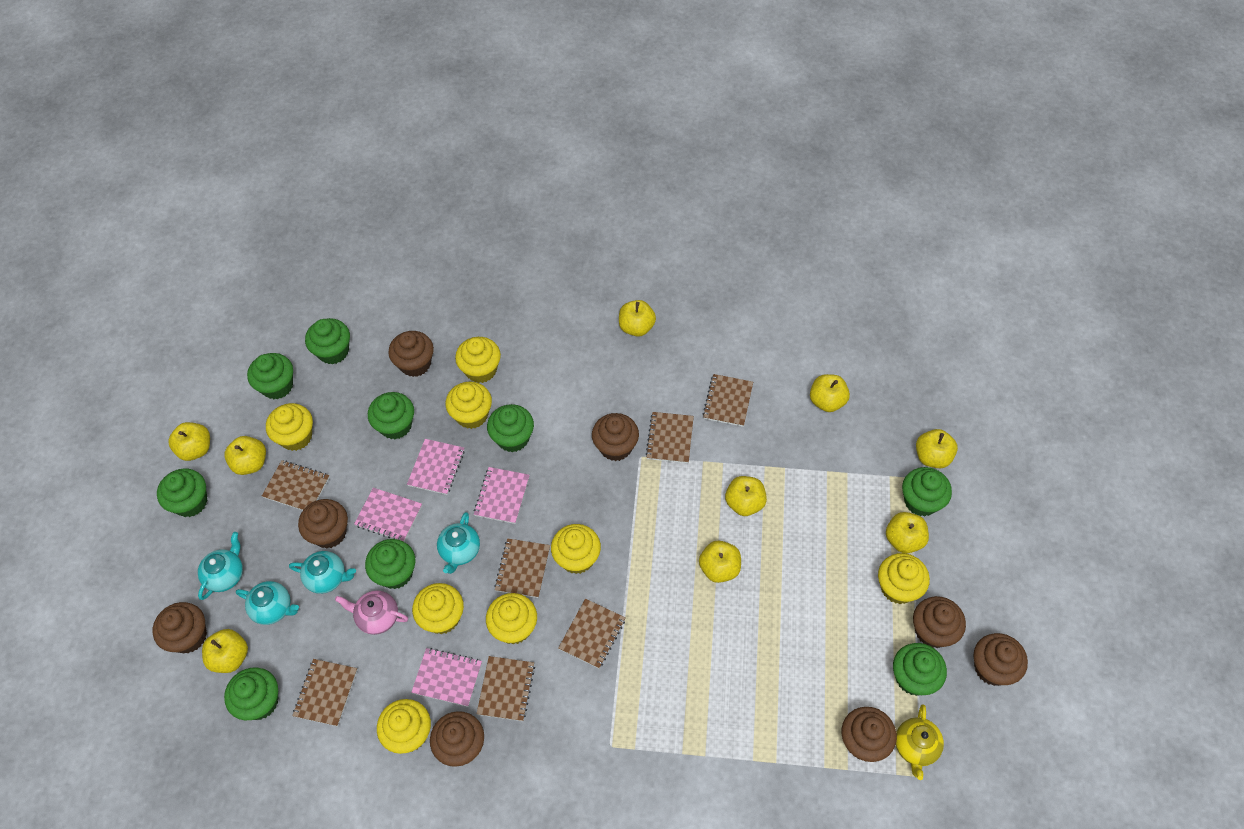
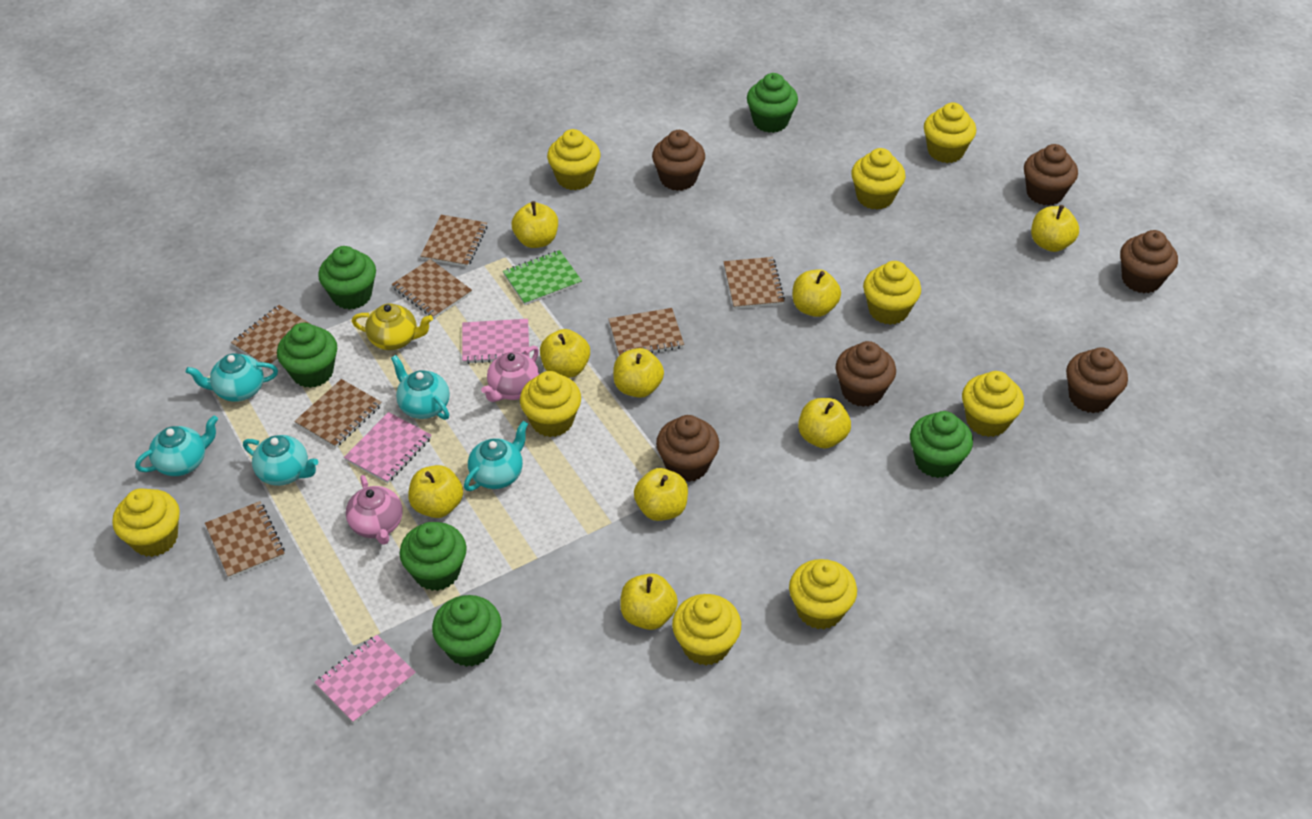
brown cupcake: [152,602,207,653] [298,499,348,548] [388,331,434,377] [430,711,484,767] [592,413,639,461] [842,707,897,762] [913,596,966,648] [974,633,1028,686] = 8 -> [652,130,705,191] [656,415,719,482] [836,341,896,407] [1024,144,1078,206] [1066,347,1128,413] [1120,230,1178,293] = 6
green cupcake: [157,468,208,517] [224,668,278,720] [247,353,293,399] [305,318,350,364] [365,539,415,589] [368,392,414,439] [487,404,534,452] [893,643,947,696] [902,467,952,517] = 9 -> [277,323,337,388] [318,246,376,310] [400,522,467,591] [432,595,501,667] [747,73,798,133] [910,411,973,478] = 6
green notebook: none = 0 -> [503,250,582,305] = 1
pink notebook: [354,488,422,542] [407,439,465,495] [411,648,482,707] [474,467,529,524] = 4 -> [314,635,416,723] [344,412,431,483] [462,319,530,364] = 3
pink teapot: [335,591,408,635] = 1 -> [346,475,403,545] [481,346,539,402] = 2
turquoise teapot: [198,532,243,600] [236,581,299,625] [289,551,356,594] [437,512,480,574] = 4 -> [135,415,218,476] [186,354,278,402] [243,435,318,486] [391,355,450,420] [464,421,528,491] = 5
yellow cupcake: [266,403,313,451] [377,699,431,754] [412,583,464,634] [445,382,492,429] [455,337,501,383] [486,593,537,644] [551,524,601,574] [878,553,930,604] = 8 -> [112,488,180,557] [520,371,581,437] [547,129,600,190] [672,594,741,665] [789,559,857,629] [851,148,906,210] [863,261,921,325] [924,103,976,163] [962,371,1024,437] = 9

